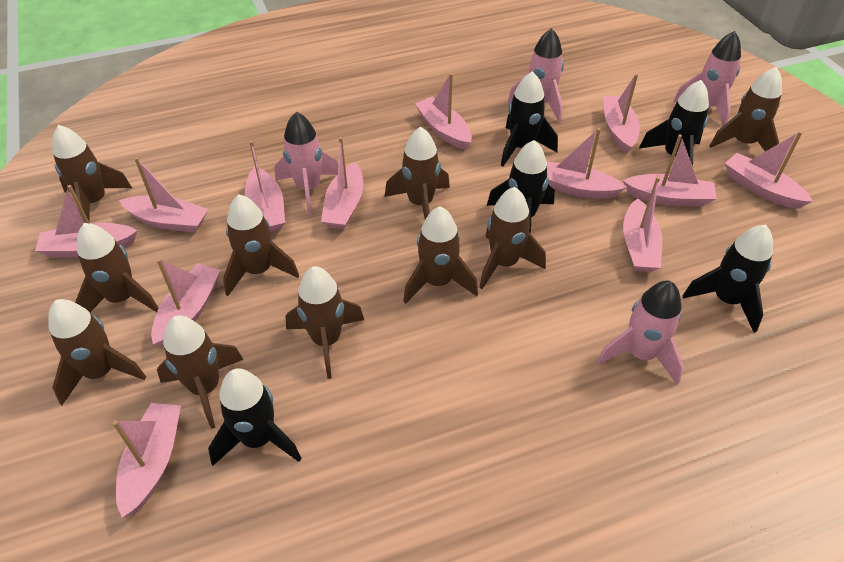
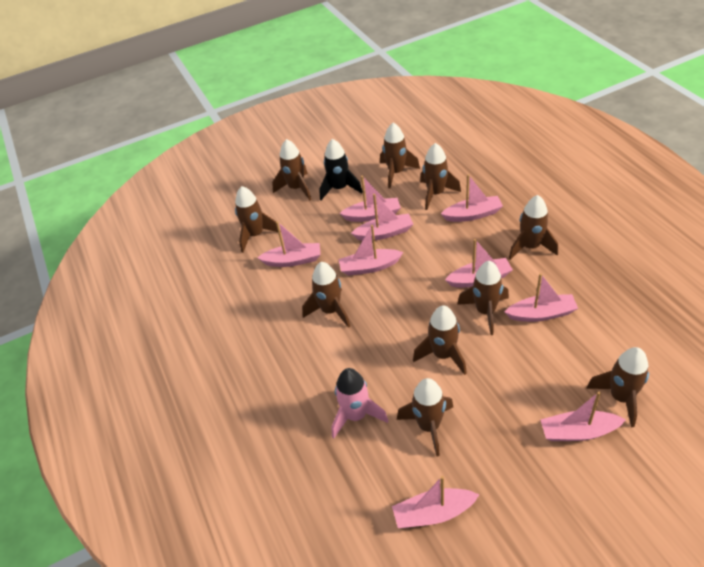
black rocket: [208,368,302,466] [487,140,555,233] [501,71,558,167] [639,80,709,166] [683,225,773,333] = 5 -> [320,139,363,200] = 1
pink boat: [35,185,138,258] [112,403,181,518] [119,157,209,233] [151,259,221,347] [245,141,285,232] [321,137,363,229] [415,73,472,150] [547,128,627,199] [603,74,640,154] [623,134,717,207] [623,176,662,272] [725,131,813,209] = 12 -> [257,221,321,267] [338,225,403,276] [340,176,401,222] [351,194,413,241] [392,476,479,528] [441,174,503,222] [445,239,513,288] [505,273,578,322] [540,392,626,441] = 9
pink rocket: [275,112,338,215] [507,28,564,122] [597,281,684,385] [673,31,741,126] = 4 -> [331,368,388,438] = 1

